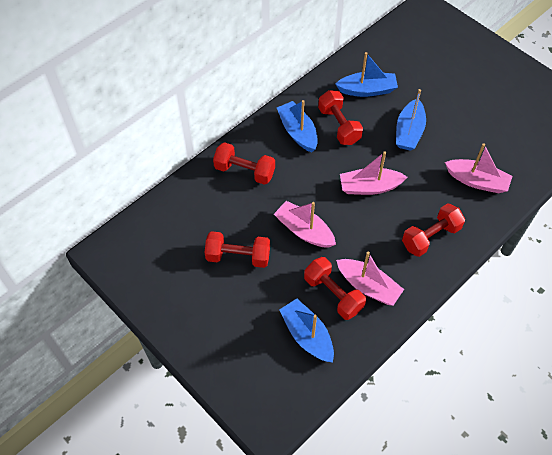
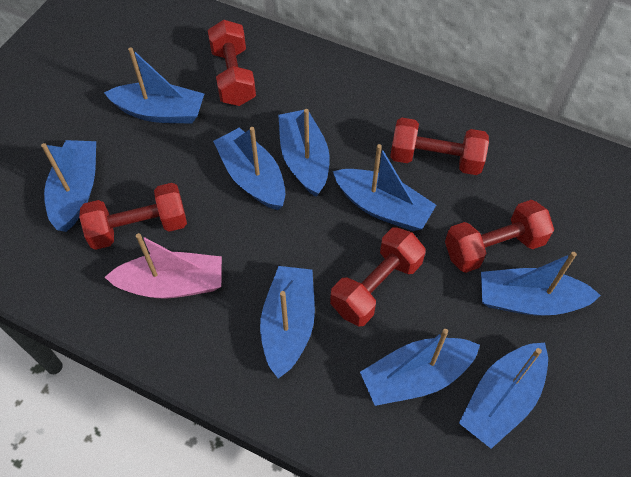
blue boat: [277,100,318,152] [279,299,334,362] [336,52,398,97] [396,89,426,151] = 4 -> [41,140,96,232] [104,47,204,124] [213,127,285,210] [260,266,315,379] [278,109,329,197] [333,144,436,231] [360,329,480,406] [459,343,548,449] [481,252,601,315] = 9
pink boat: [274,201,336,247] [336,252,404,306] [340,151,407,195] [445,143,512,193] = 4 -> [105,233,222,299] = 1

